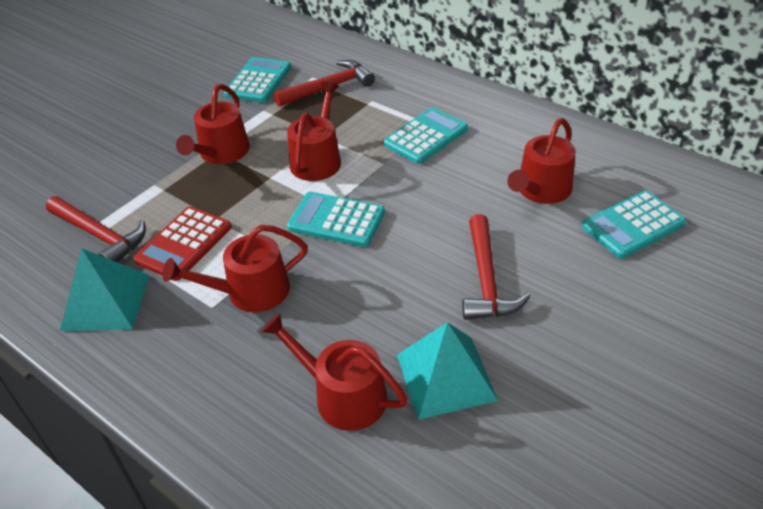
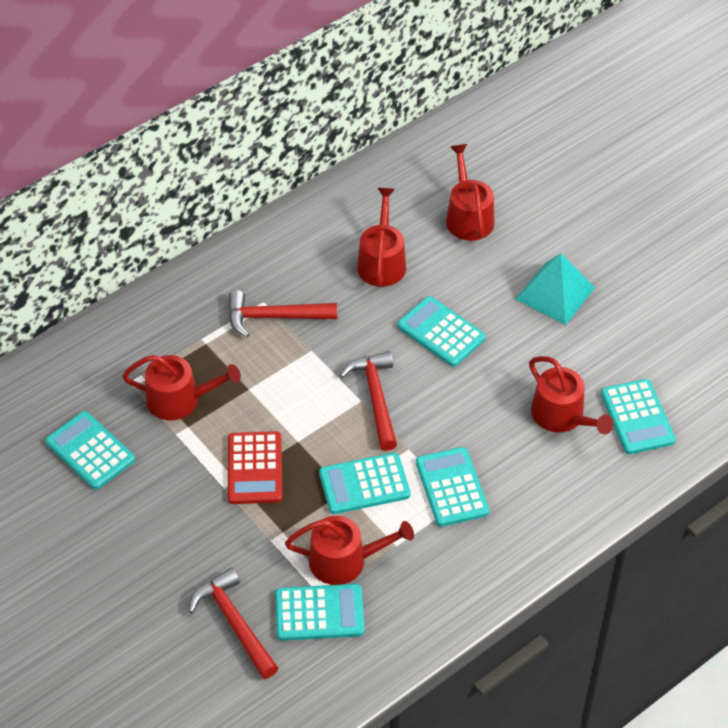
turquoise calculator: [224,57,291,103] [287,192,385,247] [383,107,468,164] [582,190,686,259] = 4 -> [45,411,135,490] [275,584,365,641] [319,453,410,514] [397,296,486,367] [416,447,489,527] [601,379,676,454] = 6
turquoise pyramid: [60,248,149,331] [397,322,498,420] = 2 -> [515,253,595,325] = 1

